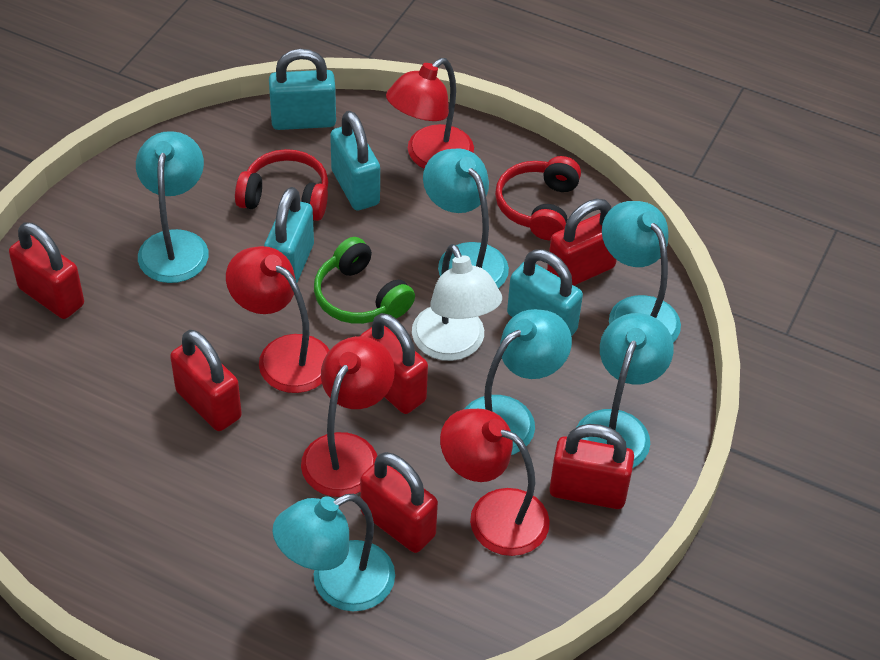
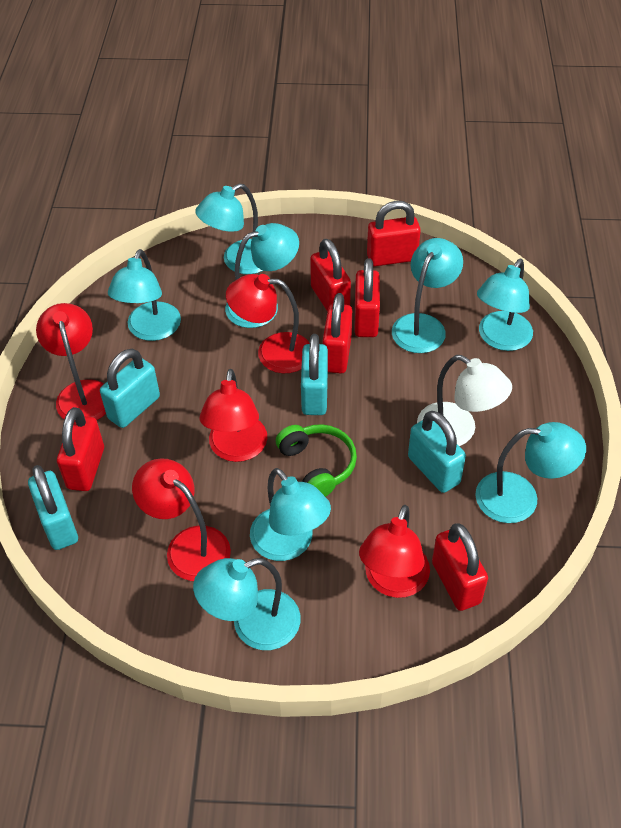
red headphones: [235,149,328,221] [495,156,581,240] = 2 -> none = 0
red lamp: [226,246,330,393] [301,336,395,497] [386,58,474,169] [440,409,550,556] = 4 -> [36,303,106,420] [132,458,231,581] [200,369,267,462] [226,274,310,373] [359,505,430,598] = 5
turquoise lamp: [136,131,209,283] [272,494,395,611] [423,148,509,289] [465,309,572,455] [576,313,674,468] [602,201,681,342] = 6 -> [108,249,181,341] [193,558,300,650] [196,183,264,274] [225,223,299,328] [250,468,331,561] [392,238,463,353] [475,422,586,523] [477,259,533,351] = 8

